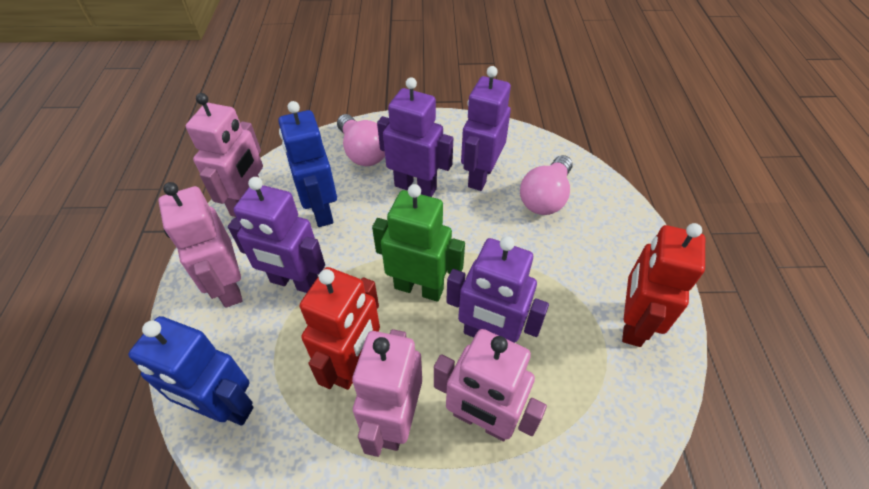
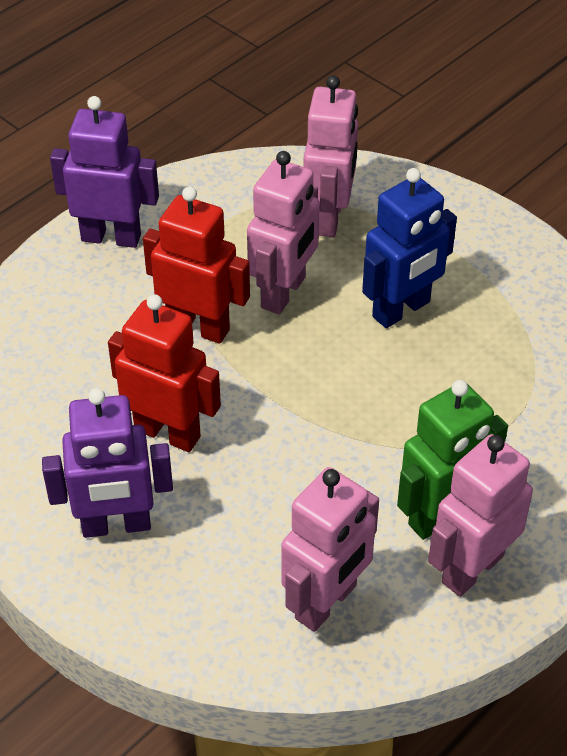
blue robot: [128,316,253,426] [278,101,337,227] = 2 -> [362,168,457,328] = 1
pink light bulb: [337,114,385,166] [520,155,573,215] = 2 -> none = 0
purple robot: [228,177,325,293] [377,77,453,197] [446,236,549,343] [461,66,511,191] = 4 -> [42,388,173,538] [50,96,159,248] = 2

